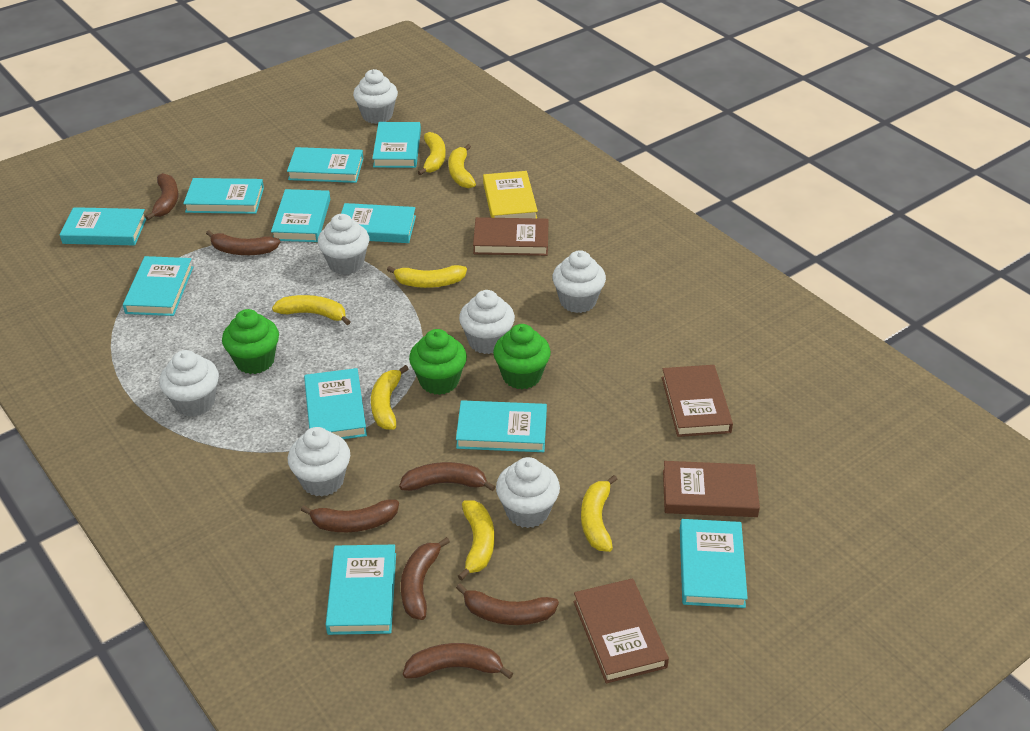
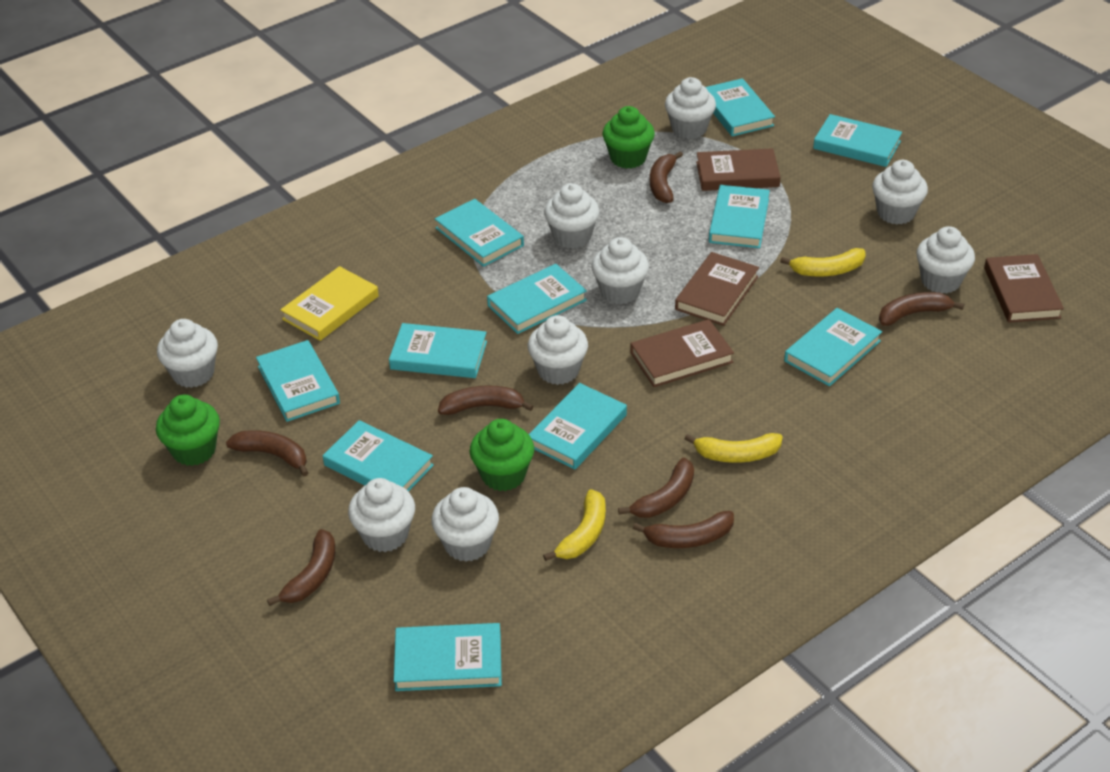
white cupcake: [159,350,219,417] [288,427,350,497] [318,214,369,275] [353,69,398,124] [459,290,515,354] [496,457,560,528] [552,250,606,313] = 7 -> [157,319,218,388] [348,478,415,552] [431,487,499,562] [528,315,588,385] [544,183,599,249] [591,237,649,304] [665,77,716,139] [872,160,928,224] [916,226,975,293] = 9
yellow banana: [272,295,351,325] [371,365,408,430] [387,265,467,288] [417,132,446,175] [448,144,476,188] [458,500,494,581] [581,475,618,552] = 7 -> [543,489,606,561] [684,433,783,463] [780,248,866,277] = 3

